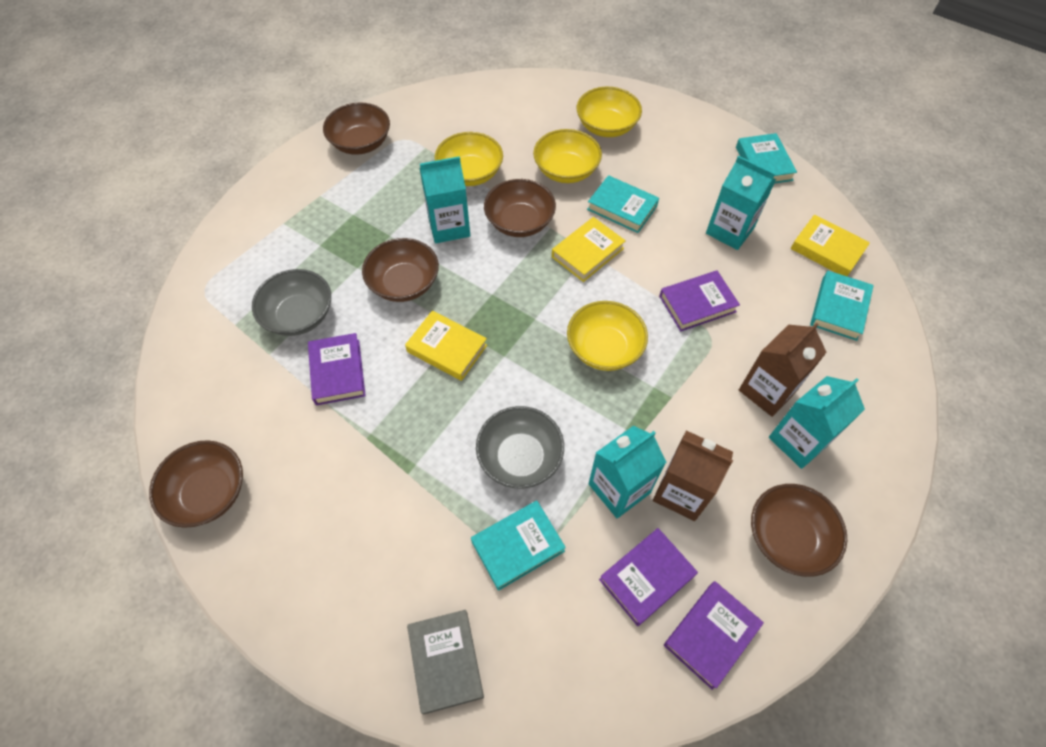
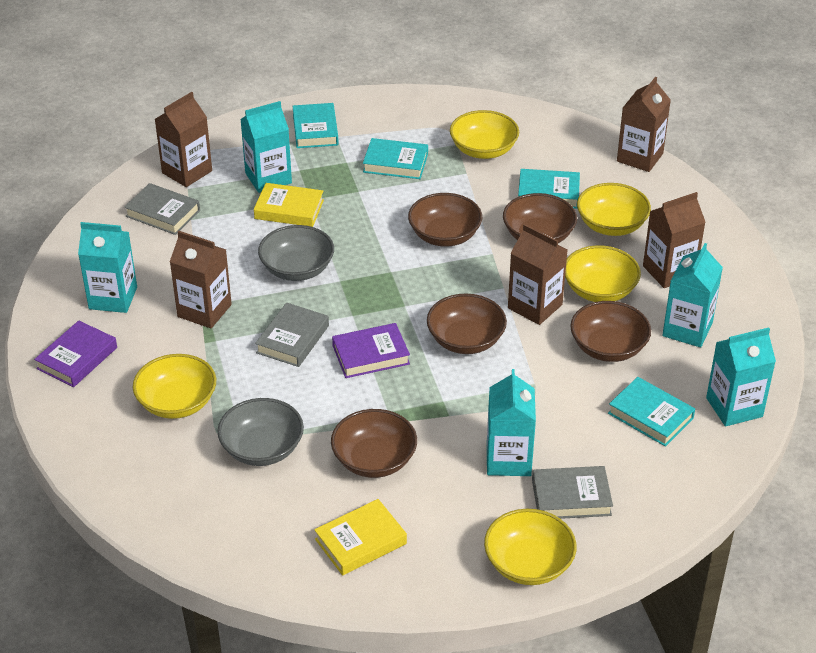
brown carton: [653,430,733,521] [739,323,827,417] = 2 -> [155,92,212,187] [170,231,232,328] [508,224,568,325] [617,77,671,172] [643,192,705,288] = 5
grey book: [407,610,484,714] = 1 -> [124,183,200,235] [255,303,329,367] [532,466,613,519] = 3
purple book: [308,333,366,405] [599,528,698,626] [659,270,740,332] [664,581,764,690] = 4 -> [34,320,117,387] [332,323,410,378] = 2
turquoise carton: [420,156,470,244] [588,426,667,518] [706,156,776,250] [769,376,865,469] = 4 -> [78,222,137,313] [240,101,292,193] [487,369,536,476] [662,243,723,347] [706,327,776,426] = 5
yellow book: [405,311,487,381] [552,217,626,282] [791,215,870,276] = 3 -> [254,183,324,227] [314,499,407,576] = 2
yellow bowl: [435,132,503,186] [533,129,602,183] [567,301,648,371] [577,87,642,137] = 4 -> [133,354,216,419] [450,110,519,159] [484,509,576,585] [565,245,641,302] [577,183,651,236] = 5

